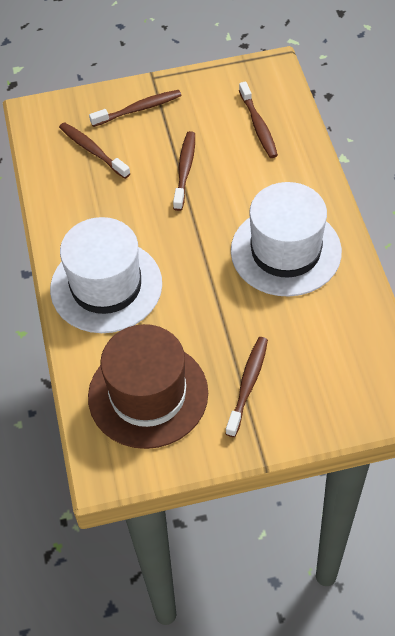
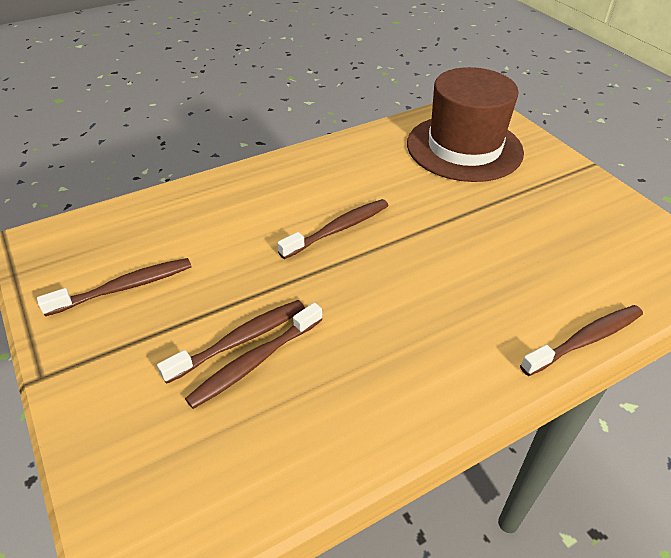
white hat: [50,217,162,333] [231,182,342,297] = 2 -> none = 0

